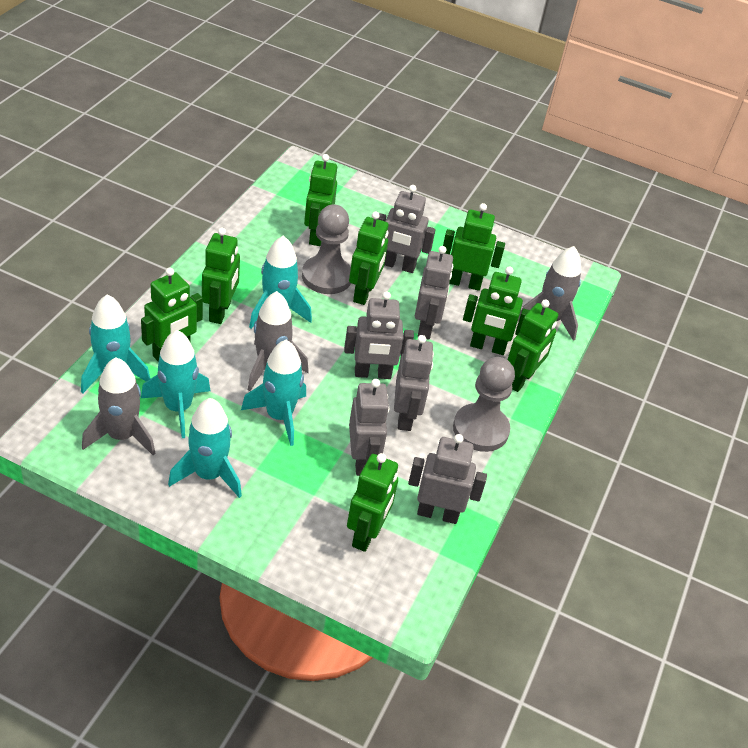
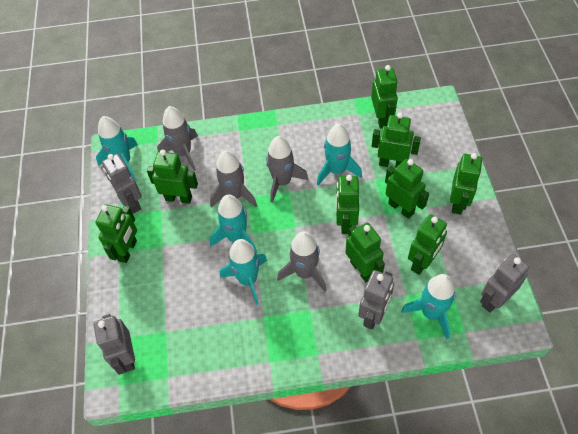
green robot: [141,267,203,362] [202,228,240,324] [304,154,337,246] [347,453,398,552] [349,211,389,305] [443,203,505,291] [463,266,530,355] [507,299,558,392] = 8 -> [96,204,137,263] [147,150,198,204] [336,175,359,234] [345,222,385,282] [371,65,398,128] [372,112,421,168] [385,159,429,219] [408,214,447,275] [450,153,482,215] = 9
grey pawn: [302,204,351,294] [453,357,515,452] = 2 -> none = 0
grey robot: [344,291,414,379] [349,379,389,476] [378,185,436,273] [394,335,434,431] [408,434,487,524] [415,246,453,340] = 6 -> [93,314,135,375] [102,154,142,213] [358,270,394,329] [480,254,529,313] = 4
grey rocket: [82,357,156,456] [248,291,309,391] [518,246,581,341] = 3 -> [157,106,198,171] [210,150,257,208] [266,136,308,203] [277,231,327,292] = 4

